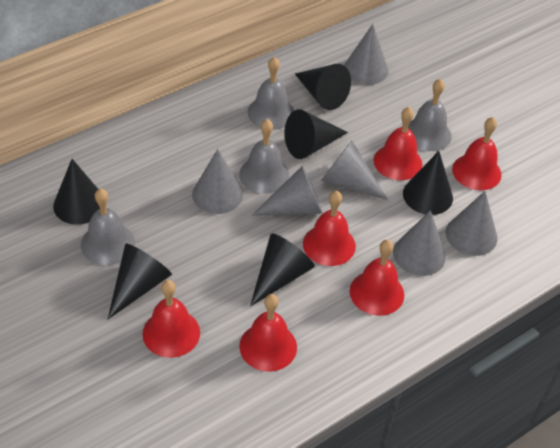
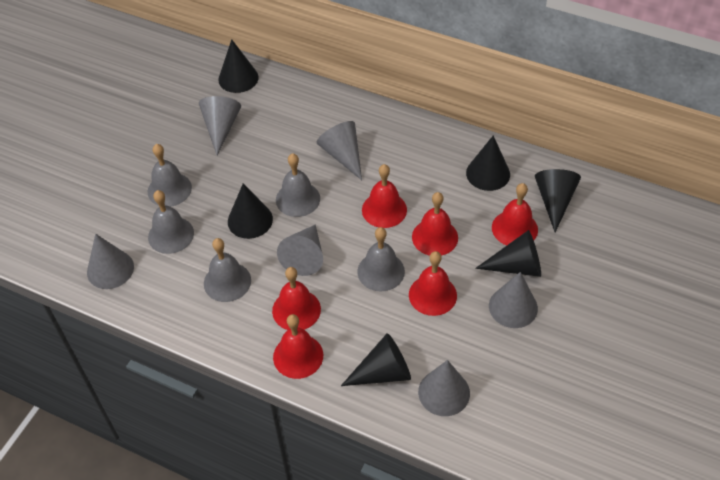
grey bell: [81,189,135,265] [239,119,289,193] [248,57,294,129] [408,79,452,151] = 4 -> [148,144,192,207] [148,190,194,254] [204,238,251,302] [276,153,320,217] [357,227,405,291] = 5

